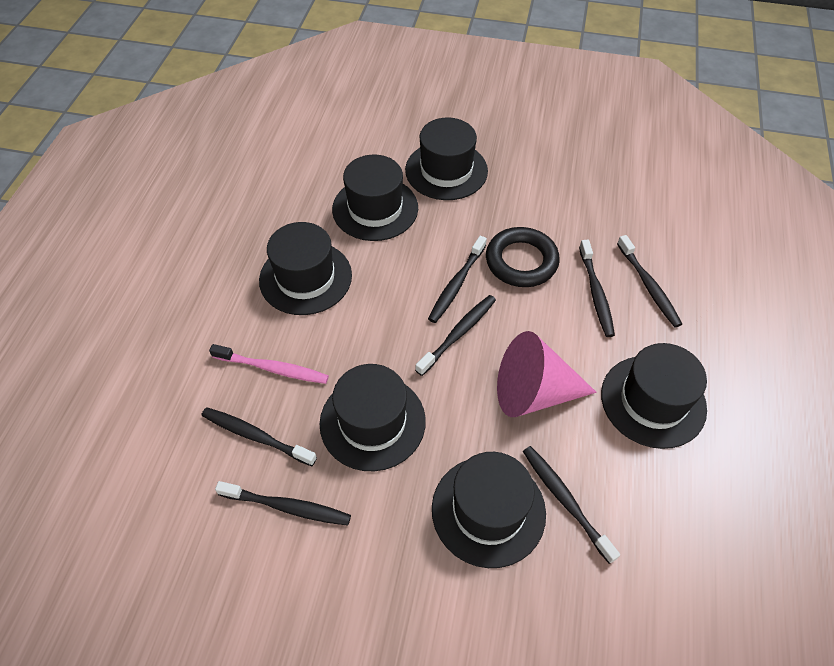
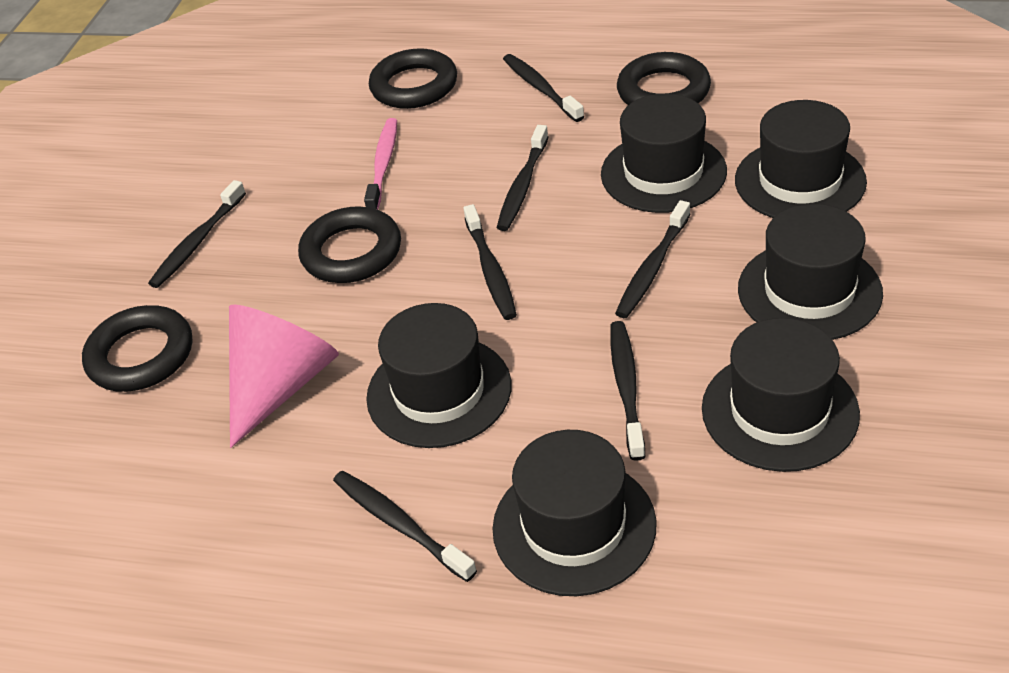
black ring: [486,227,560,287] = 1 -> [82,305,192,392] [298,206,401,283] [369,48,457,109] [617,52,711,105] = 4

